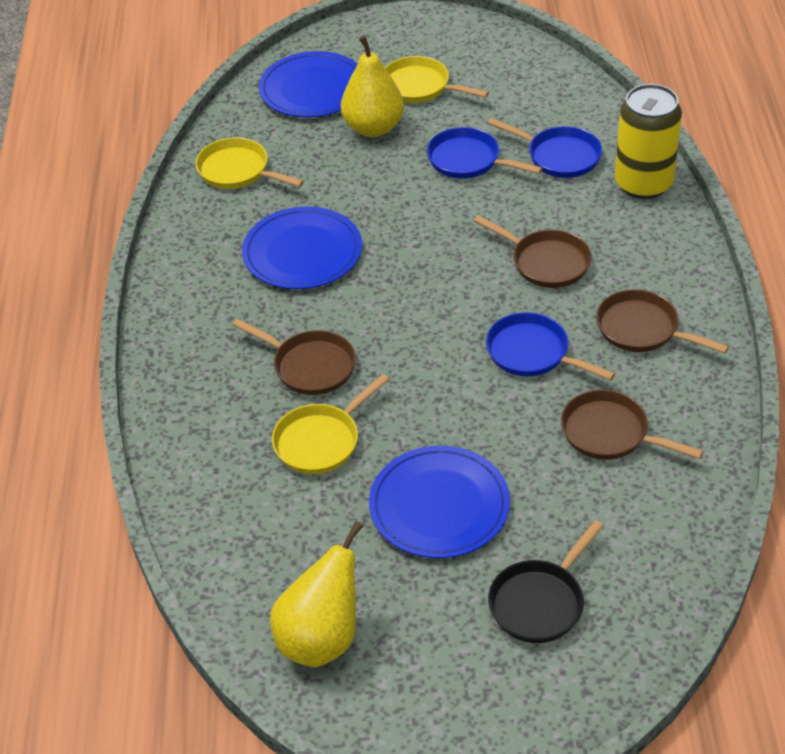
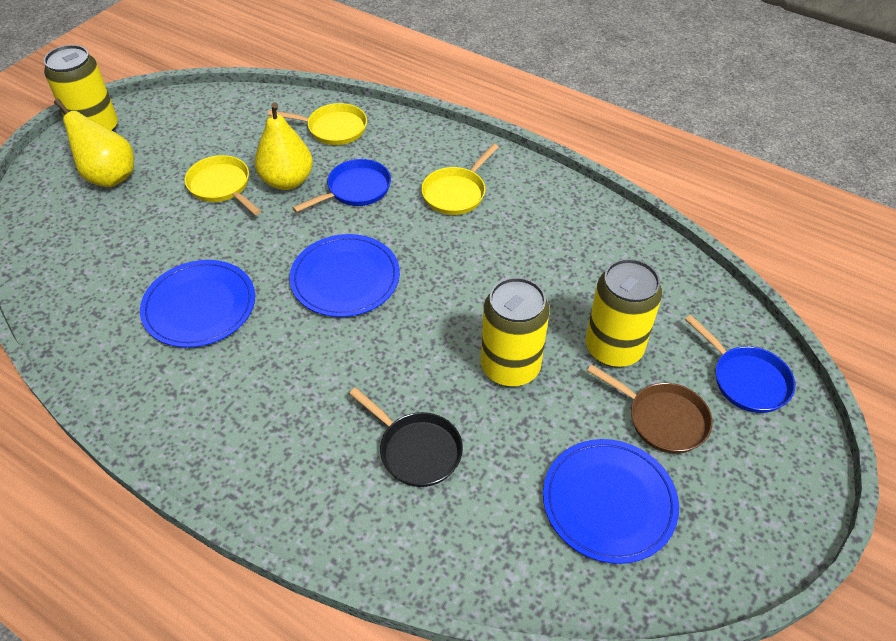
blue pan: [427,127,543,179] [486,312,615,380] [488,118,602,178] = 3 -> [292,159,391,213] [685,315,795,413] = 2
brown pan: [233,319,356,395] [474,215,592,288] [561,390,703,460] [596,289,729,353] = 4 -> [587,364,713,454] = 1
yellow can: [615,84,682,199] = 1 -> [44,45,118,132] [481,277,550,387] [586,259,662,367] = 3

